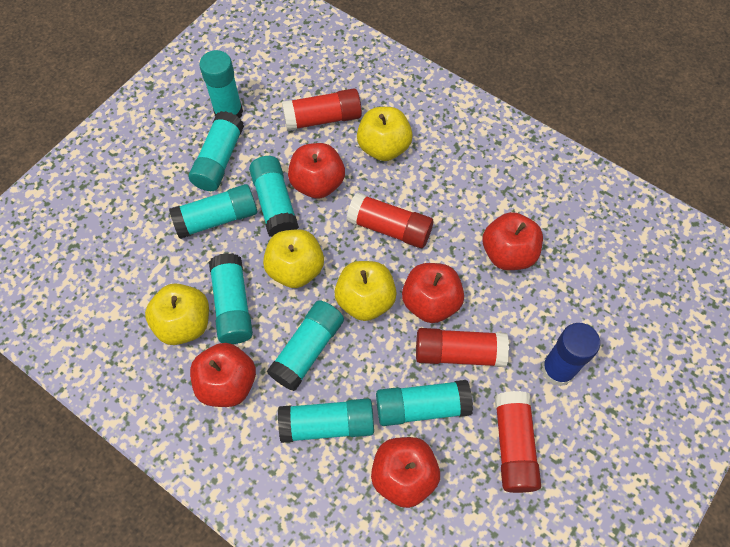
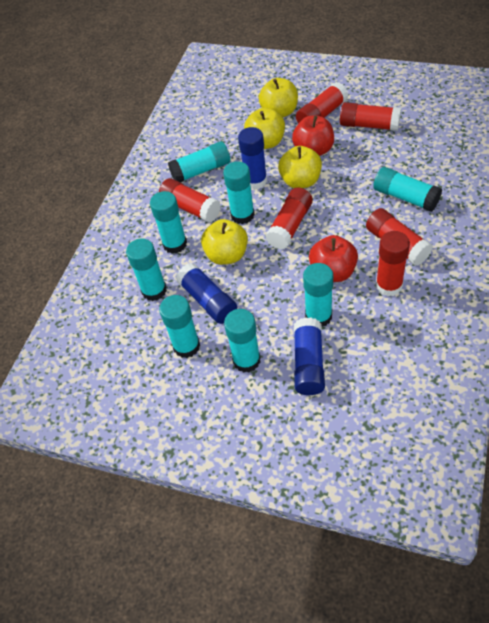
blue glue stick: [541,323,600,386] = 1 -> [176,263,237,324] [238,127,267,190] [294,317,325,395] = 3
red apple: [190,343,256,407] [288,143,345,199] [371,437,440,508] [402,263,464,323] [483,212,543,270] = 5 -> [292,116,334,156] [309,235,358,282] = 2
red glue stick: [282,88,362,131] [346,192,433,248] [416,328,509,367] [495,391,541,493] = 4 -> [159,178,221,223] [265,187,313,250] [296,82,348,124] [340,102,401,131] [366,208,433,266] [376,231,410,296] = 6

